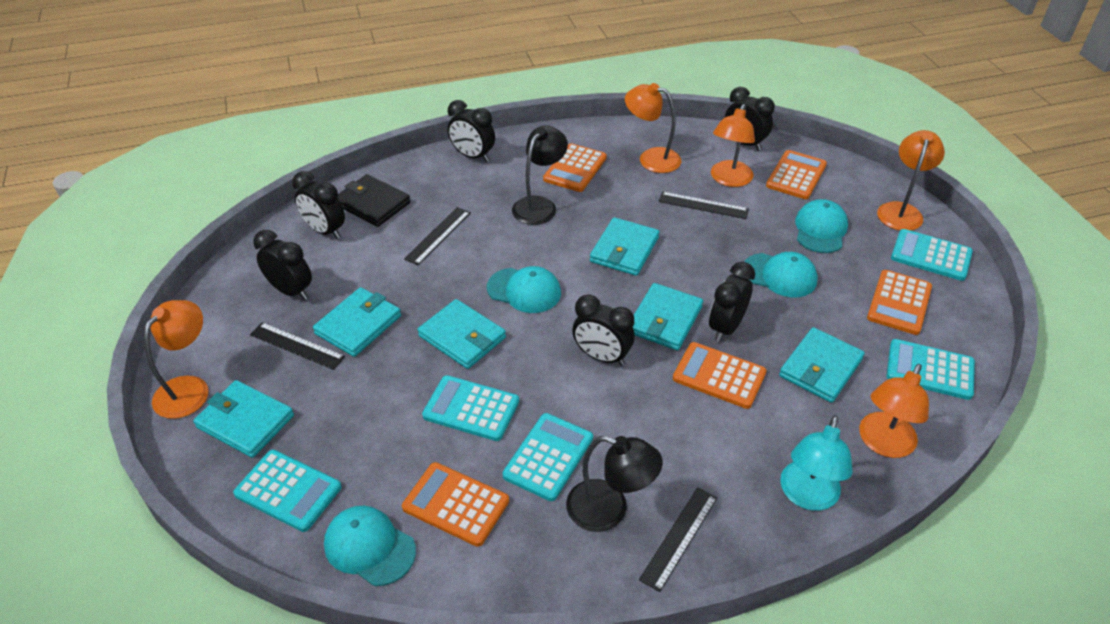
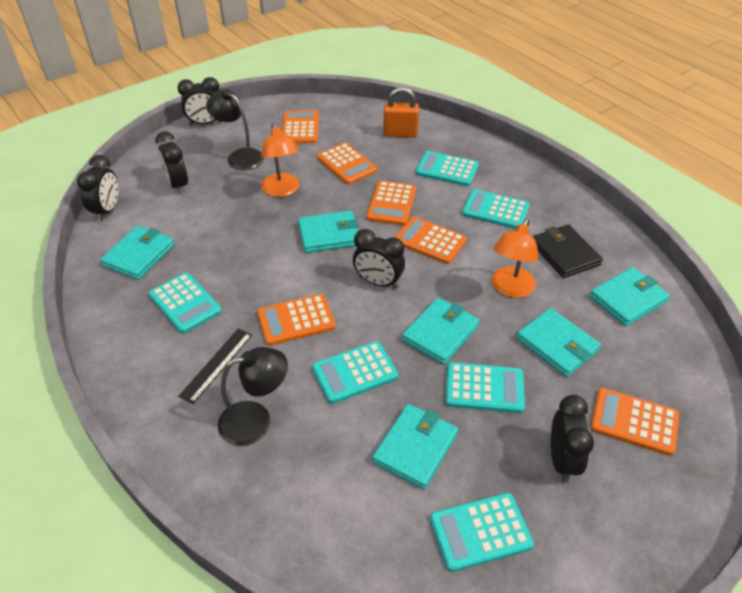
black clock: [254,230,312,300] [292,171,345,239] [448,100,495,162] [572,295,635,366] [709,262,755,342] [725,87,775,151] = 6 -> [77,155,119,222] [155,131,188,194] [177,77,221,126] [353,229,405,289] [551,395,594,483] = 5
black ruler: [250,322,345,370] [404,207,471,265] [639,487,717,592] [659,191,749,219] = 4 -> [178,328,252,404] = 1
orange calculator: [402,462,509,547] [543,143,607,192] [673,342,767,409] [766,150,827,199] [867,270,932,335] = 5 -> [257,294,336,346] [282,111,319,144] [317,143,377,185] [367,181,416,226] [394,217,467,264] [591,388,679,456] = 6
orange lamp: [144,300,209,419] [625,83,681,173] [711,104,755,187] [859,364,929,458] [877,130,945,231] = 5 -> [261,122,299,197] [492,218,538,298] = 2
orange padlock: none = 0 -> [383,87,419,137] = 1
turquoise calculator: [233,450,342,532] [422,375,519,441] [503,413,593,501] [886,339,975,400] [891,229,973,281] = 5 -> [149,273,222,334] [312,341,399,404] [415,151,479,186] [430,493,534,572] [446,362,525,413] [462,189,530,229] = 6
turquoise cap: [324,506,416,586] [487,266,561,313] [744,252,818,297] [795,199,848,253] = 4 -> none = 0
turquoise lamp: [780,415,853,511] = 1 -> none = 0

